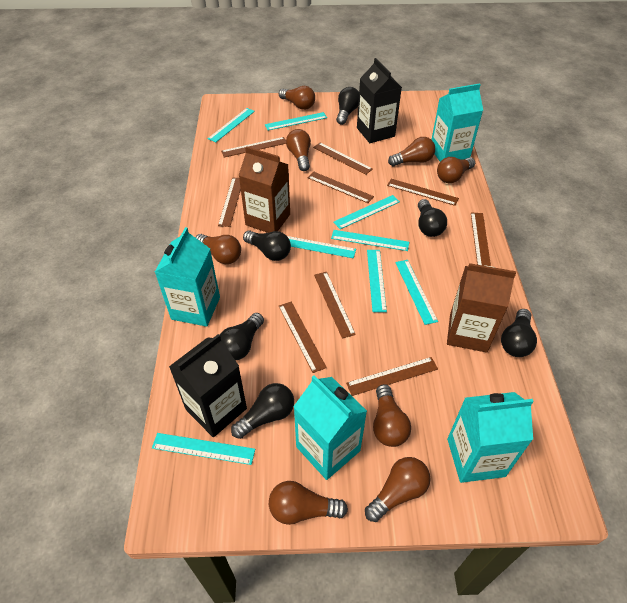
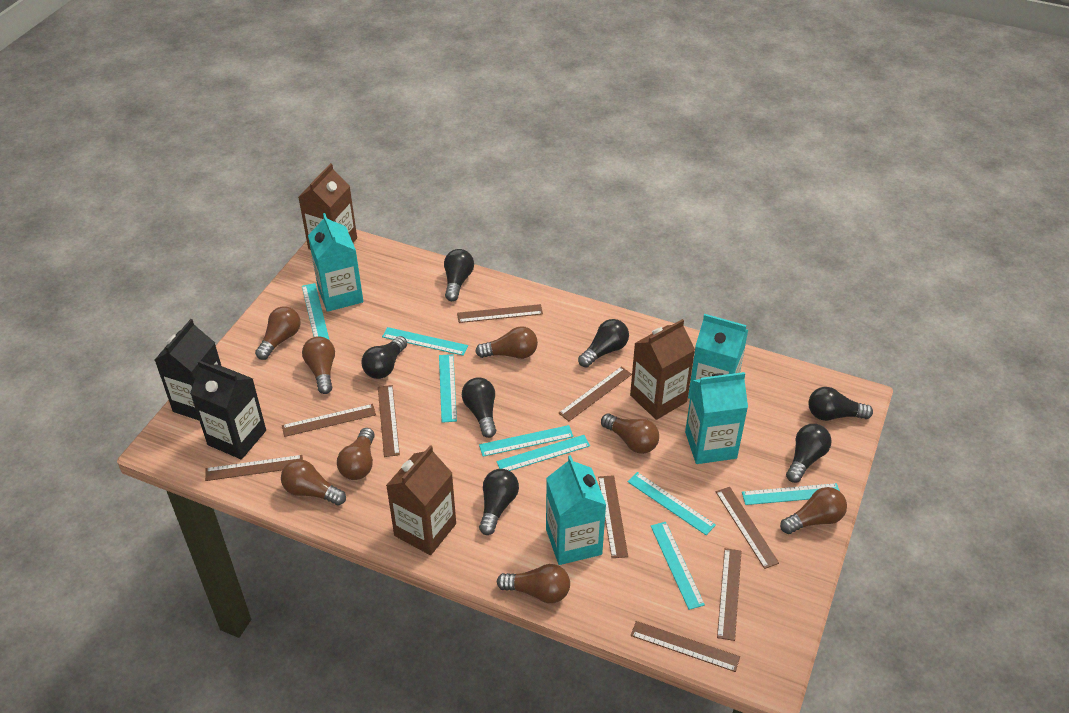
black light bulb: [220,313,264,360] [231,383,294,439] [243,231,291,261] [336,87,359,125] [418,199,447,237] [501,309,537,357] = 6 -> [362,336,407,379] [444,249,474,301] [462,377,496,438] [479,469,519,535] [578,319,629,368] [786,424,832,483] [809,387,873,421] = 7
brown carton: [239,146,290,233] [447,263,516,353] = 2 -> [299,163,357,250] [386,445,456,555] [630,319,695,420] = 3

